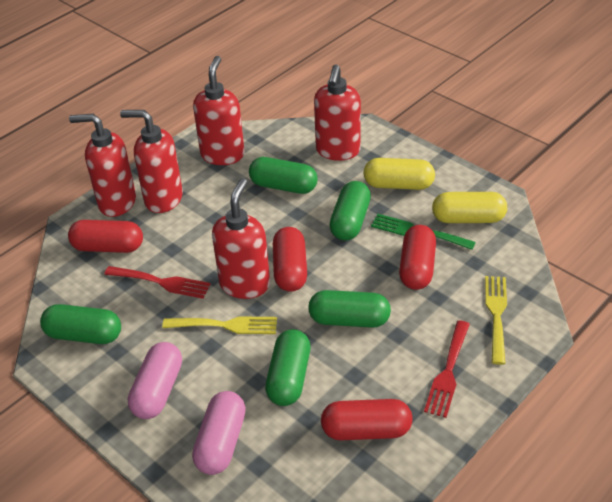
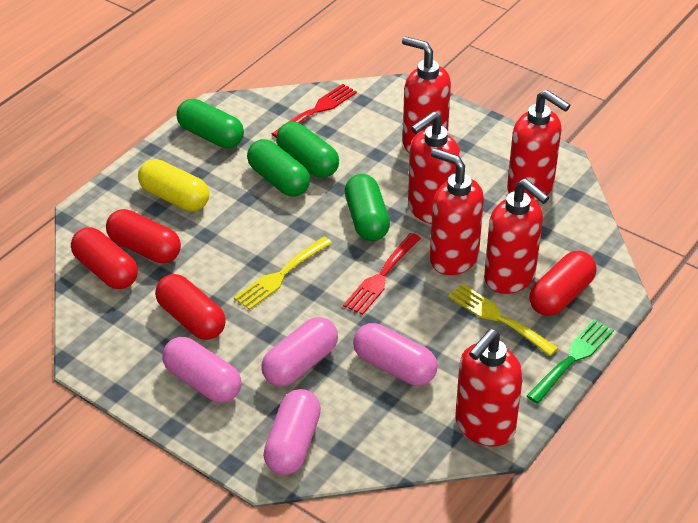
green capsule: [40,304,121,344] [249,157,318,194] [265,329,311,406] [308,290,391,328] [329,181,371,240] = 5 -> [177,99,244,148] [247,139,310,197] [276,122,339,178] [345,174,390,241] = 4
pink capsule: [128,342,182,419] [192,391,246,475] = 2 -> [162,337,241,403] [262,317,338,387] [263,389,321,475] [353,323,438,386] = 4
red soap dispenser: [69,114,136,217] [120,110,183,213] [193,56,245,165] [212,178,270,299] [314,65,361,161] = 5 -> [402,36,451,153] [408,111,461,224] [430,148,484,275] [455,329,523,446] [484,179,549,294] [507,90,570,201] = 6
yellow capsule: [363,158,435,190] [432,192,507,223] = 2 -> [138,159,209,211] = 1

